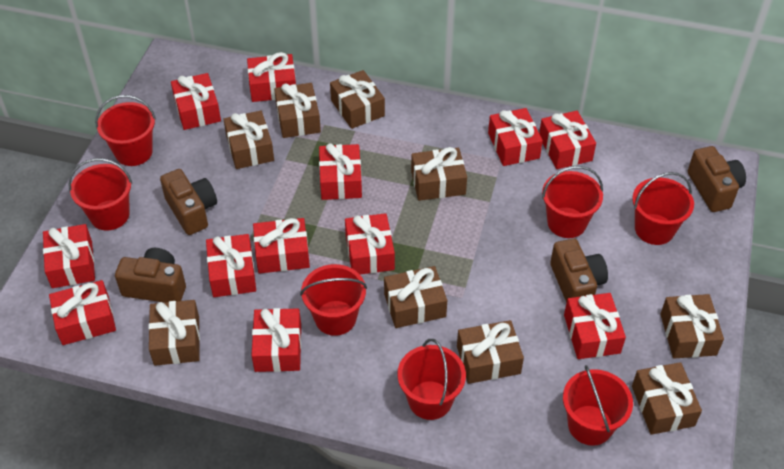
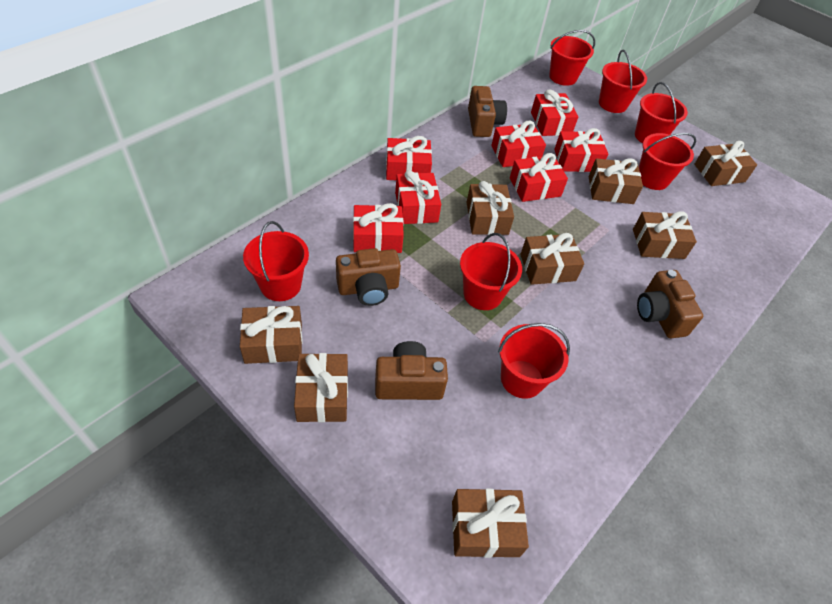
brown gift: [148,300,200,366] [223,111,274,169] [274,83,321,138] [330,70,385,129] [384,266,447,328] [411,147,467,201] [457,320,524,384] [632,362,702,435] [660,294,724,359] = 9 -> [240,306,302,364] [294,353,348,422] [452,489,529,558] [467,181,514,235] [520,233,584,285] [589,158,643,204] [633,211,697,259] [694,141,757,186] = 8
red gift: [43,224,95,288] [49,280,116,345] [171,73,221,130] [206,234,256,297] [247,52,296,102] [251,308,301,372] [253,218,310,274] [319,143,362,200] [345,213,395,274] [488,108,543,166] [539,111,596,169] [564,293,626,359] = 12 -> [353,203,404,253] [386,136,432,180] [395,170,441,224] [491,121,546,167] [510,153,568,202] [531,89,578,136] [554,128,608,172] = 7

